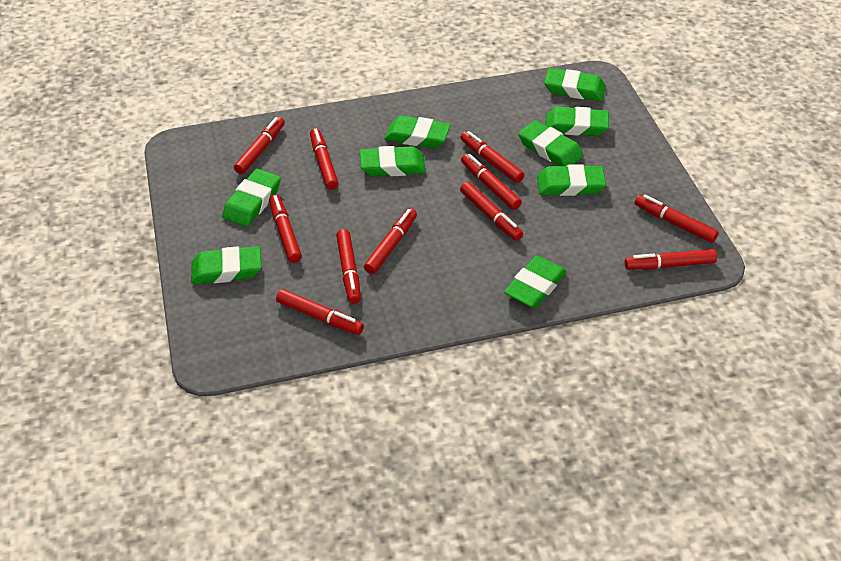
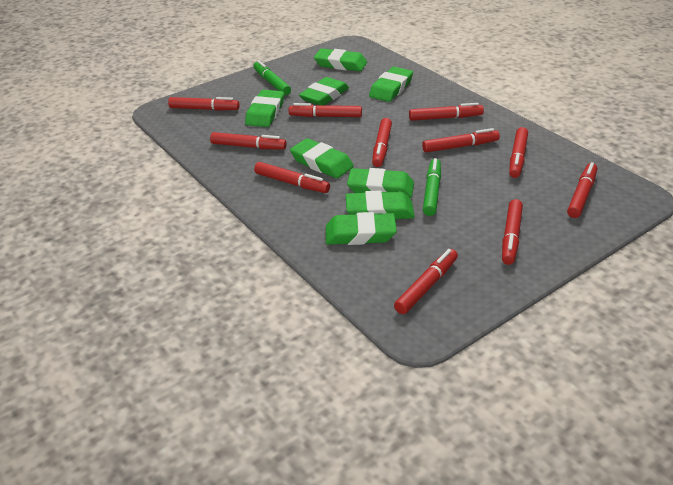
green eraser: [191,246,261,284] [222,169,281,227] [360,146,426,176] [385,116,451,148] [504,256,567,308] [518,120,584,166] [537,164,606,196] [544,68,606,101] [546,107,609,136] = 9 -> [245,90,284,127] [290,138,354,179] [299,77,349,105] [314,48,367,71] [326,212,397,245] [346,191,415,219] [347,168,414,198] [369,67,413,102] = 8
green marker: none = 0 -> [253,60,291,95] [423,158,441,216] = 2

